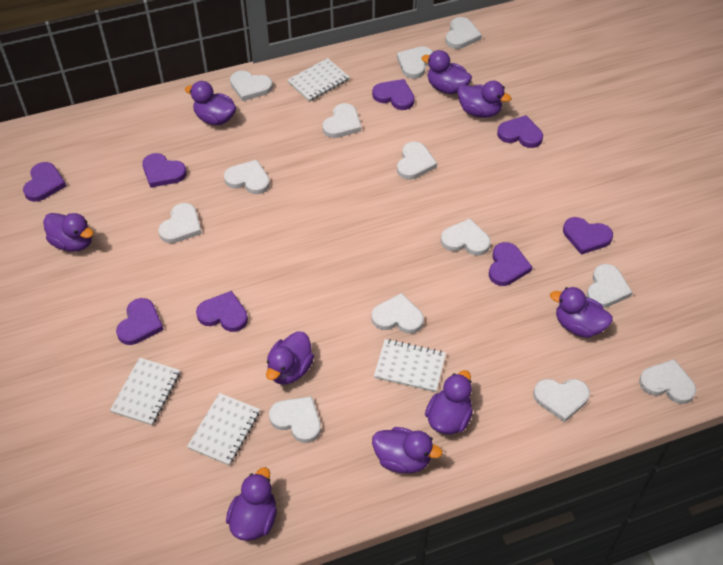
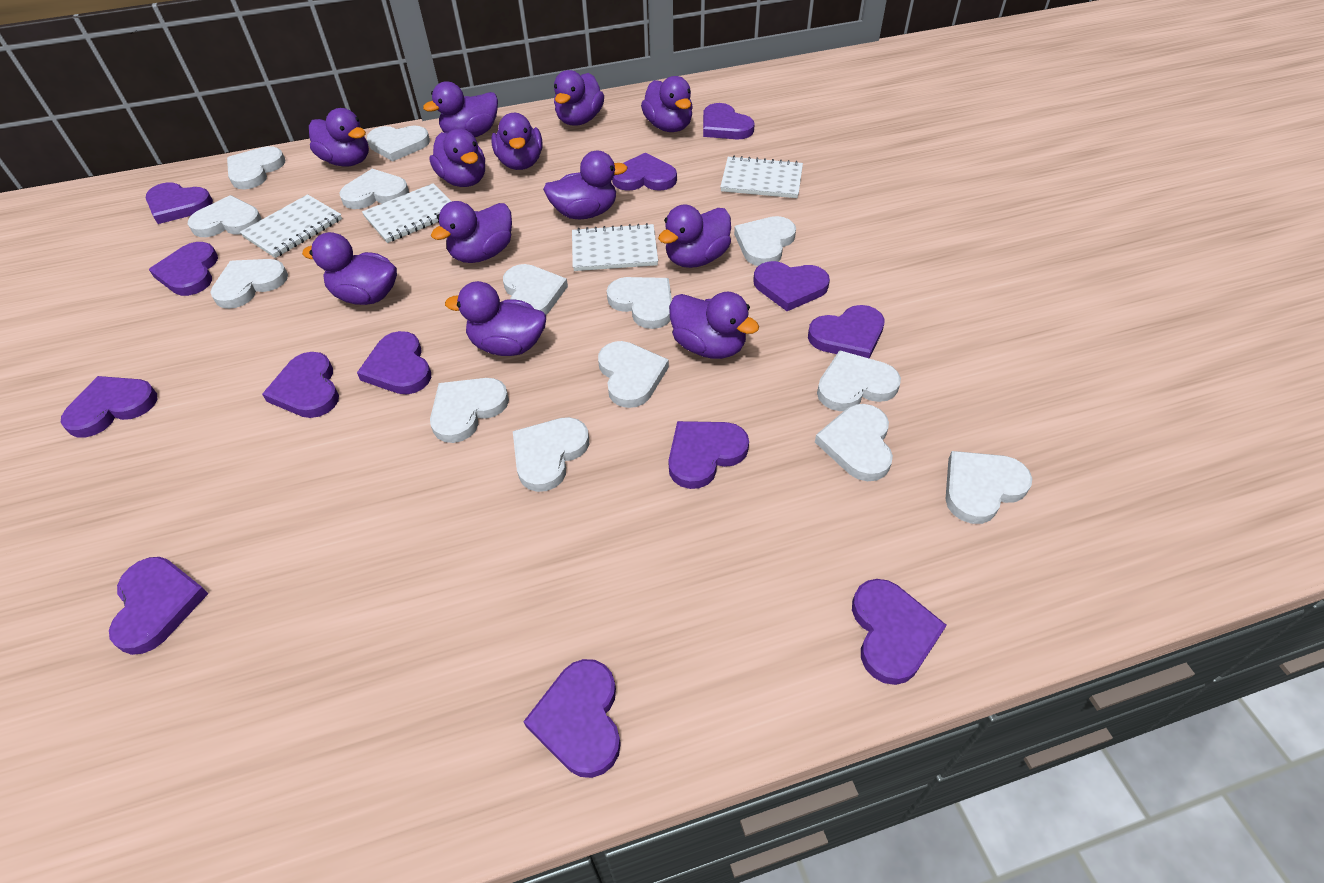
purple duck: [43,213,93,252] [185,81,236,125] [226,467,277,541] [266,331,314,385] [372,427,443,473] [421,50,472,94] [425,370,473,435] [457,81,511,118] [550,287,613,338] = 9 -> [302,232,397,305] [309,108,369,167] [423,81,498,137] [430,129,485,187] [431,201,512,263] [445,281,546,356] [491,113,543,170] [543,150,628,219] [554,70,604,126] [641,76,693,132] [658,205,731,268] [669,291,759,359] = 12
purple heart: [23,162,66,202] [116,298,164,345] [142,153,187,188] [196,291,248,332] [372,79,414,110] [489,242,532,286] [497,115,543,148] [563,217,613,255] = 8 -> [61,376,157,437] [109,557,209,655] [146,182,213,224] [149,242,218,296] [262,352,339,418] [357,331,431,394] [523,659,621,778] [612,153,677,191] [669,421,749,489] [703,103,755,139] [753,261,830,311] [808,305,885,359] [852,579,947,685] = 13
white heart: [158,203,202,243] [224,160,270,194] [230,70,273,101] [269,396,321,443] [322,103,362,138] [372,293,424,334] [397,46,433,79] [397,142,437,180] [441,219,491,255] [446,17,482,49] [533,379,590,422] [587,264,633,308] [639,359,696,404] = 13 -> [188,195,262,237] [210,259,288,309] [227,146,285,189] [339,169,409,209] [367,126,430,161] [430,378,509,443] [503,264,568,315] [513,417,589,492] [598,341,669,408] [607,277,672,329] [734,216,796,266] [815,404,893,481] [817,350,901,411] [946,451,1032,524] = 14

